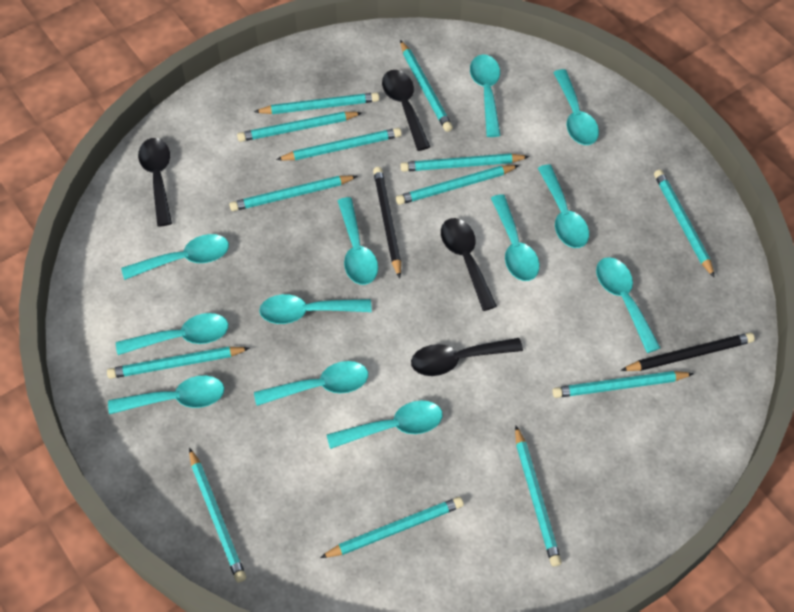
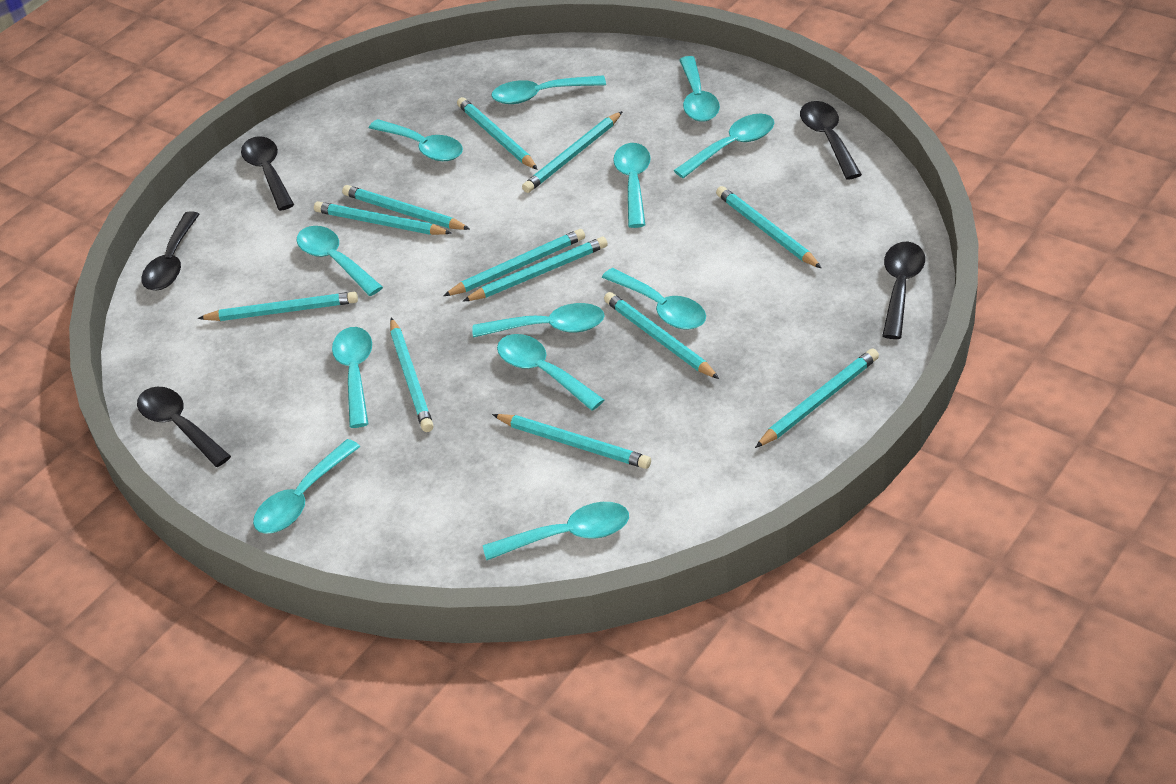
black pencil: [373,167,401,279] [620,332,755,371] = 2 -> none = 0
black spoon: [138,138,172,227] [382,70,430,151] [411,338,523,376] [441,218,497,311] = 4 -> [137,387,231,467] [141,212,200,291] [241,136,294,211] [800,101,862,180] [882,242,925,339] = 5
turquoise pencil: [107,347,250,379] [189,448,246,582] [229,175,358,211] [237,112,362,142] [254,92,379,114] [276,128,402,160] [320,497,464,558] [396,165,519,205] [400,40,453,132] [401,153,529,172] [515,425,562,566] [552,371,694,398] [654,170,715,278] = 13 -> [197,292,358,321] [314,201,452,235] [342,185,470,230] [390,318,434,432] [443,229,585,296] [457,97,538,170] [463,237,608,301] [492,414,651,469] [522,111,623,193] [604,292,719,379] [716,186,822,269] [755,349,879,448] = 12

